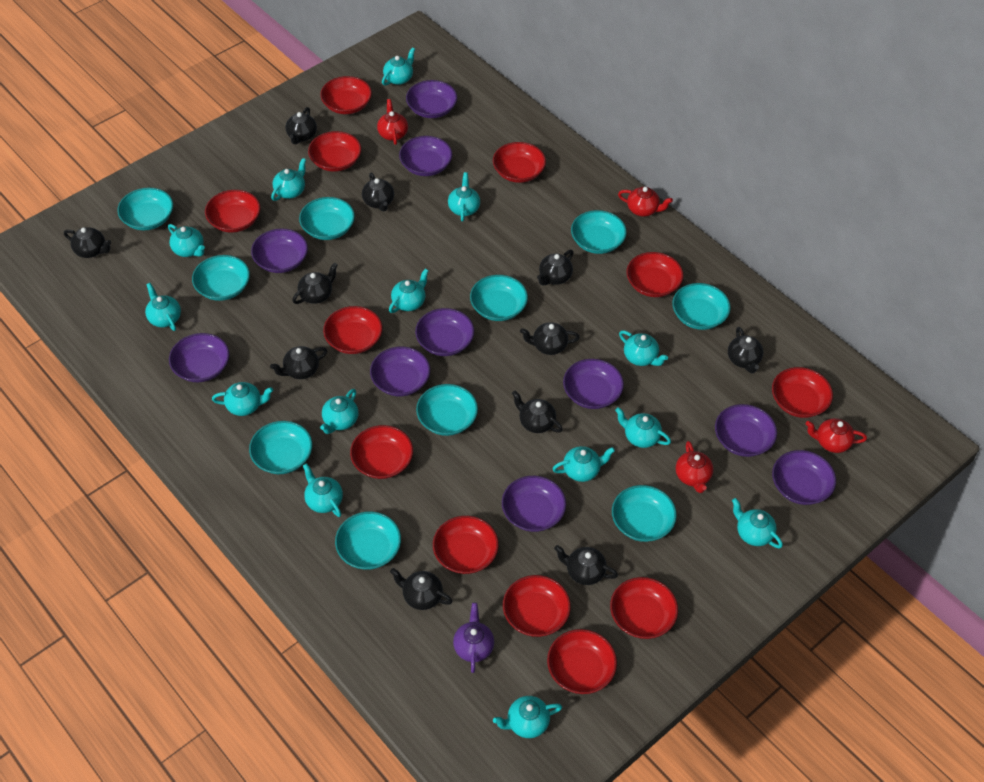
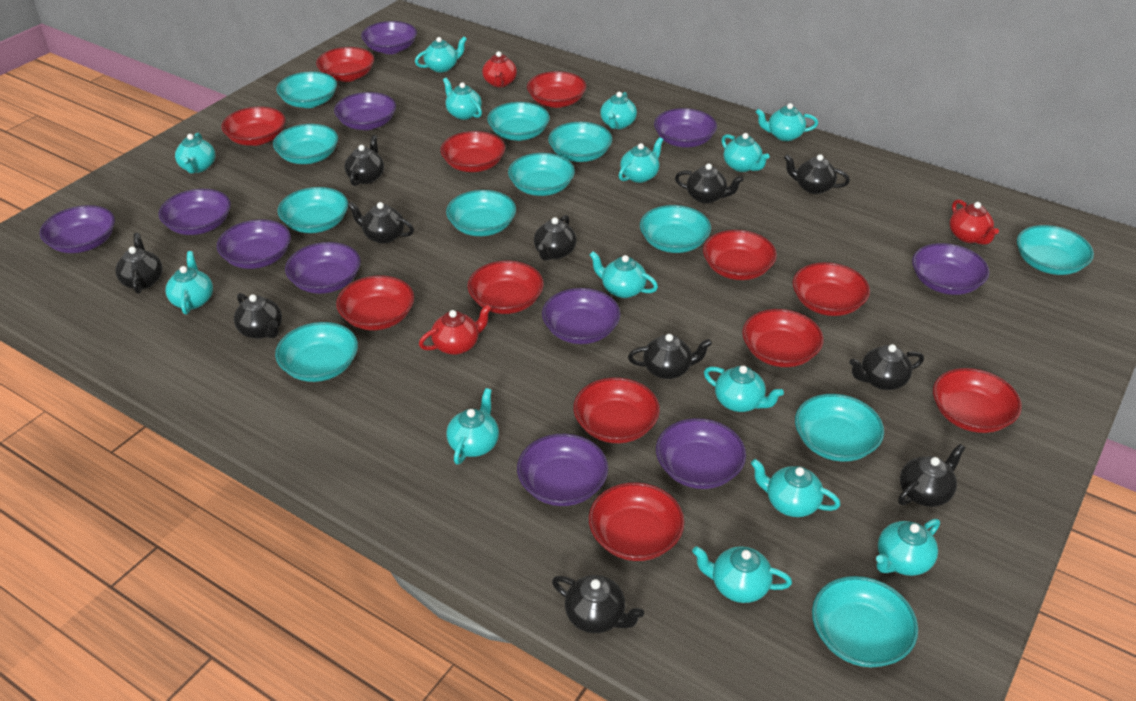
purple bowl: [169,333,230,382] [251,228,308,273] [370,347,430,396] [399,136,452,176] [406,80,457,118] [415,308,474,356] [502,476,566,532] [563,359,624,409] [715,404,777,457] [772,450,836,505] = 10 -> [40,205,115,253] [158,189,231,235] [217,219,291,269] [285,242,361,294] [334,92,396,130] [361,21,417,54] [517,434,608,506] [542,288,621,344] [654,108,717,148] [656,418,746,489] [912,243,989,295] = 11
purple teapot: [453,603,494,673] = 1 -> none = 0
red teapot: [377,99,408,145] [618,187,673,217] [676,441,713,493] [806,418,867,453] = 4 -> [419,304,492,355] [482,51,517,87] [950,199,999,245] = 3
turquoise bowl: [117,188,173,230] [192,255,250,301] [249,421,312,474] [299,197,355,240] [335,511,401,570] [416,384,478,436] [470,275,528,321] [571,210,627,254] [612,485,677,542] [672,283,731,330] = 10 -> [273,124,338,164] [275,322,358,382] [276,71,337,108] [277,187,348,233] [446,190,516,236] [487,102,550,141] [508,153,575,196] [548,122,612,162] [640,205,711,253] [795,394,884,462] [812,576,918,667] [1017,225,1094,275] = 12

